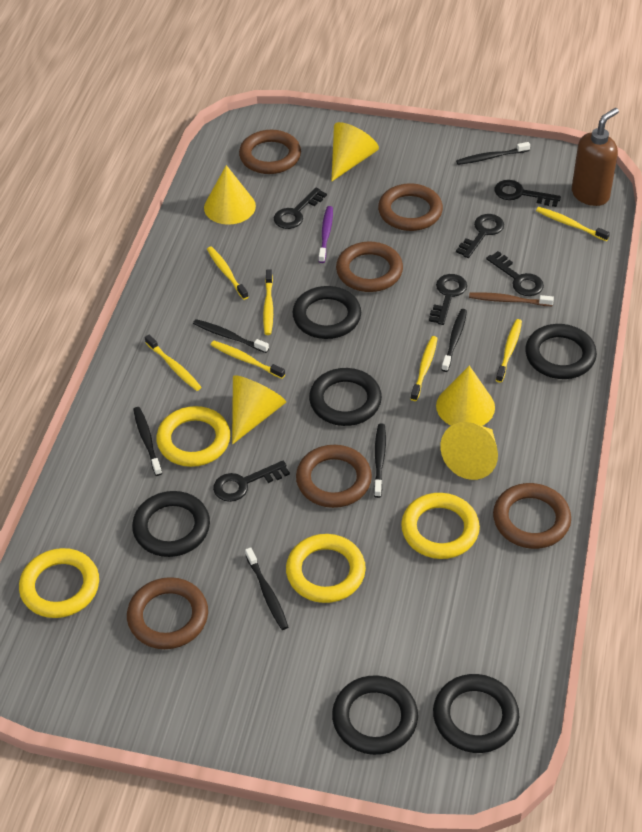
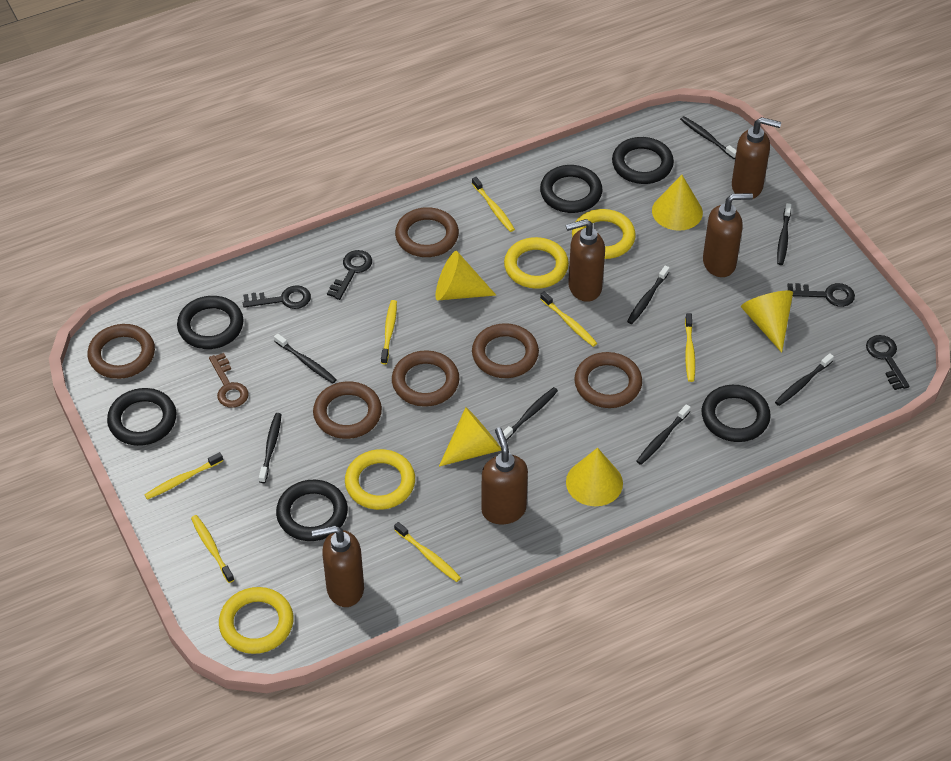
black key: [213,461,290,502] [274,188,327,229] [429,274,467,325] [456,214,504,258] [486,251,544,296] [494,180,561,207] = 6 -> [243,285,311,309] [327,250,372,300] [787,283,855,307] [866,335,909,390] = 4
black toothbrush: [133,407,162,476] [193,319,269,353] [245,547,288,630] [374,423,386,498] [441,309,467,372] [456,142,530,165] = 6 -> [259,413,282,483] [274,333,337,384] [503,387,558,440] [627,266,670,324] [636,404,691,465] [680,116,737,159] [775,353,834,406] [777,203,791,265] = 8
brown key: none = 0 -> [209,353,249,408] = 1
brown soap dispenser: [572,108,619,206] = 1 -> [312,525,364,607] [482,427,528,524] [566,219,605,302] [703,193,753,277] [732,117,781,199] = 5
brown toothbrush: [469,292,554,306] = 1 -> none = 0
purple toothbrush: [318,206,333,263] = 1 -> none = 0

